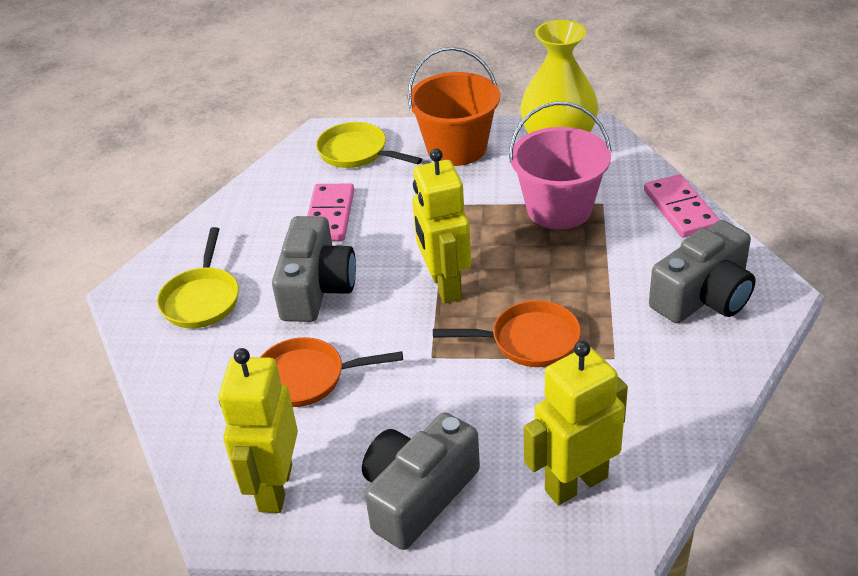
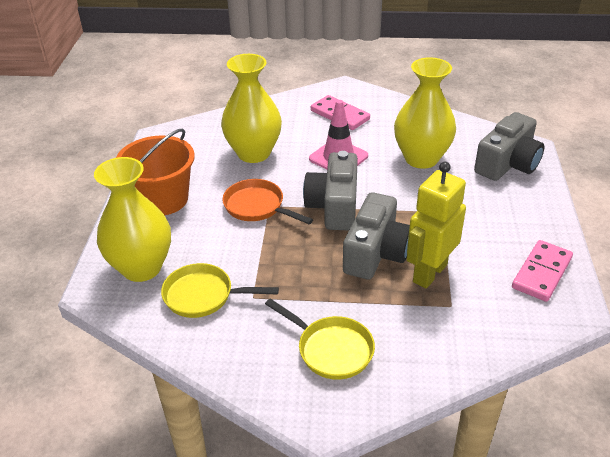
orange pan: [260,337,403,407] [433,301,581,367] = 2 -> [222,179,313,224] = 1
pink bucket: [509,102,612,229] = 1 -> none = 0
pink traffic cone: none = 0 -> [309,100,368,170] = 1
yellow robot: [218,348,298,513] [412,148,471,304] [524,341,628,505] = 3 -> [407,162,466,288] = 1
yellow vase: [521,20,599,134] = 1 -> [94,157,171,282] [221,54,282,163] [394,57,456,169] = 3

